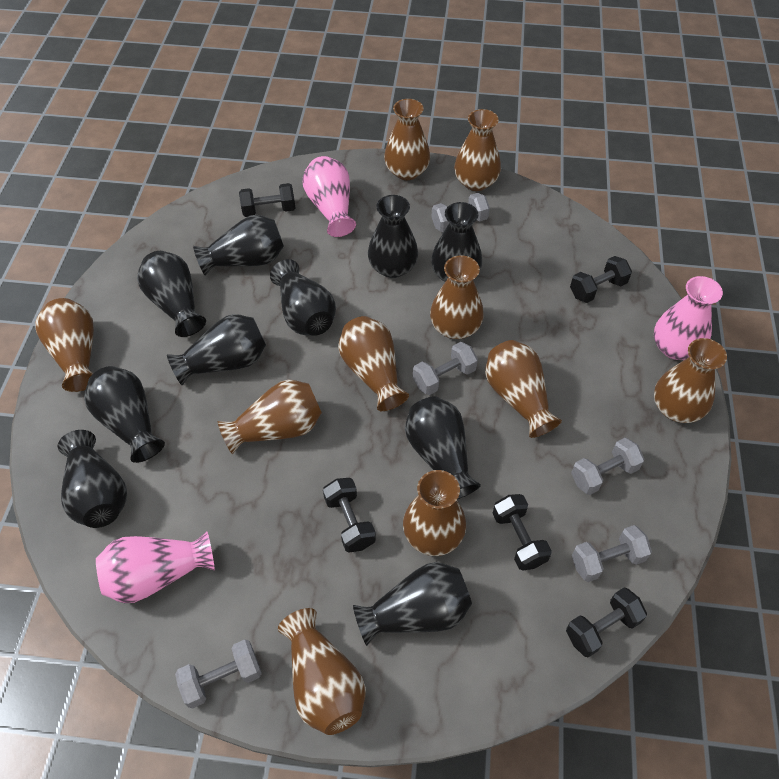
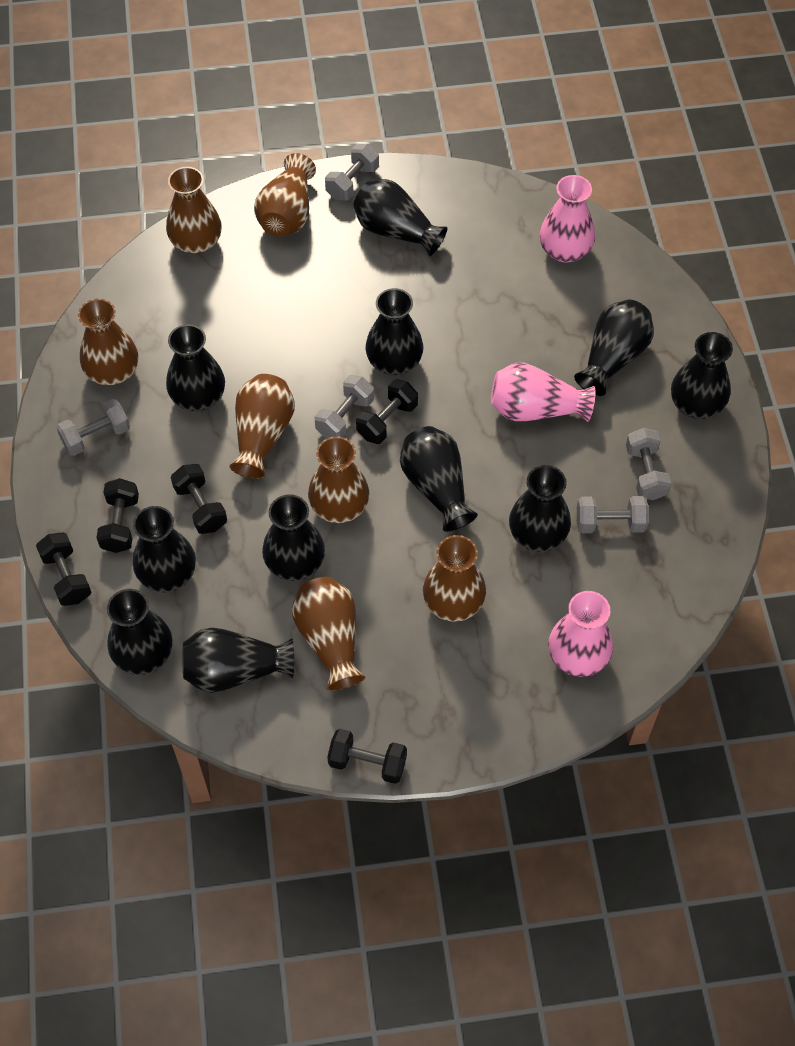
black vase: [58,430,127,528] [84,366,165,463] [137,251,206,337] [167,314,266,385] [193,215,284,276] [270,259,336,336] [353,562,472,646] [368,195,418,278] [405,396,481,499] [431,202,482,282] = 10 -> [107,589,172,675] [133,506,196,592] [166,324,225,411] [183,627,294,693] [262,494,325,581] [353,179,448,257] [365,288,423,375] [400,426,478,532] [509,465,571,552] [574,300,654,396] [671,332,733,419] = 11
brown vase: [35,298,94,392] [218,379,322,454] [278,608,366,735] [338,316,409,411] [384,99,430,180] [403,470,466,556] [430,256,484,339] [454,109,501,191] [485,340,562,438] [654,338,727,423] = 10 -> [78,299,138,386] [166,167,222,254] [229,374,295,479] [254,153,316,237] [292,577,365,691] [308,436,369,523] [423,535,486,622] = 7

